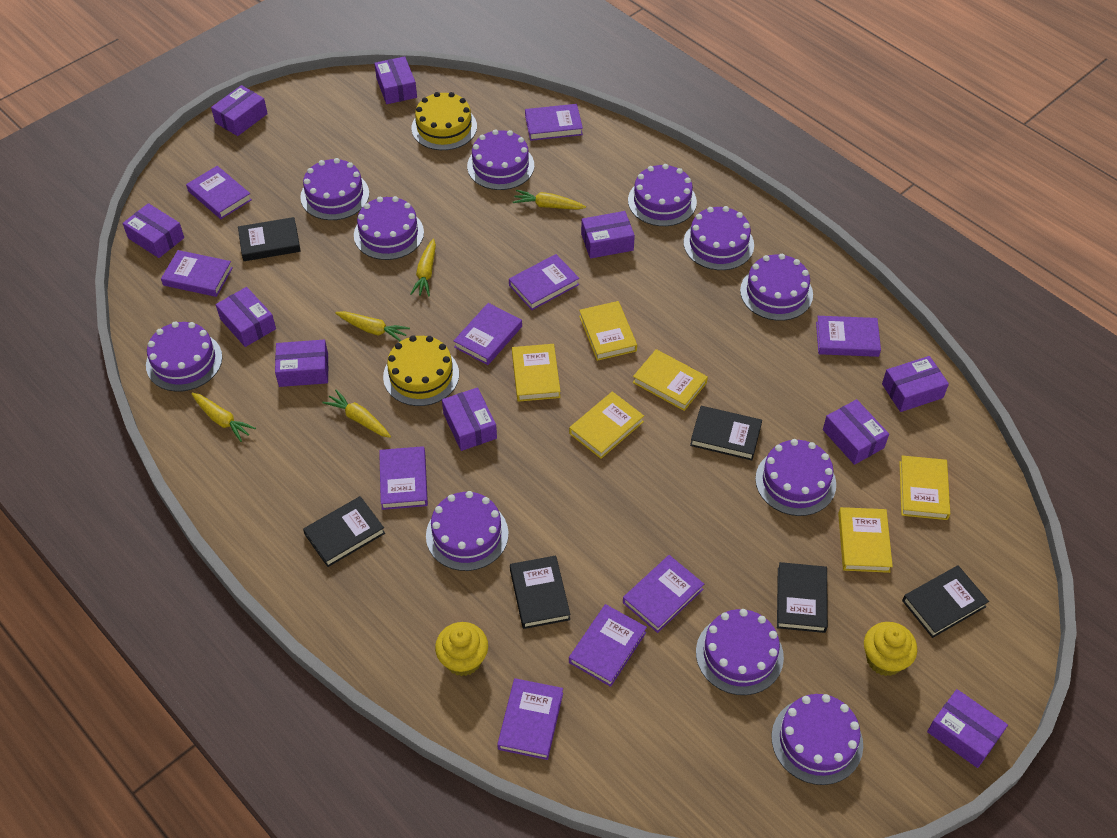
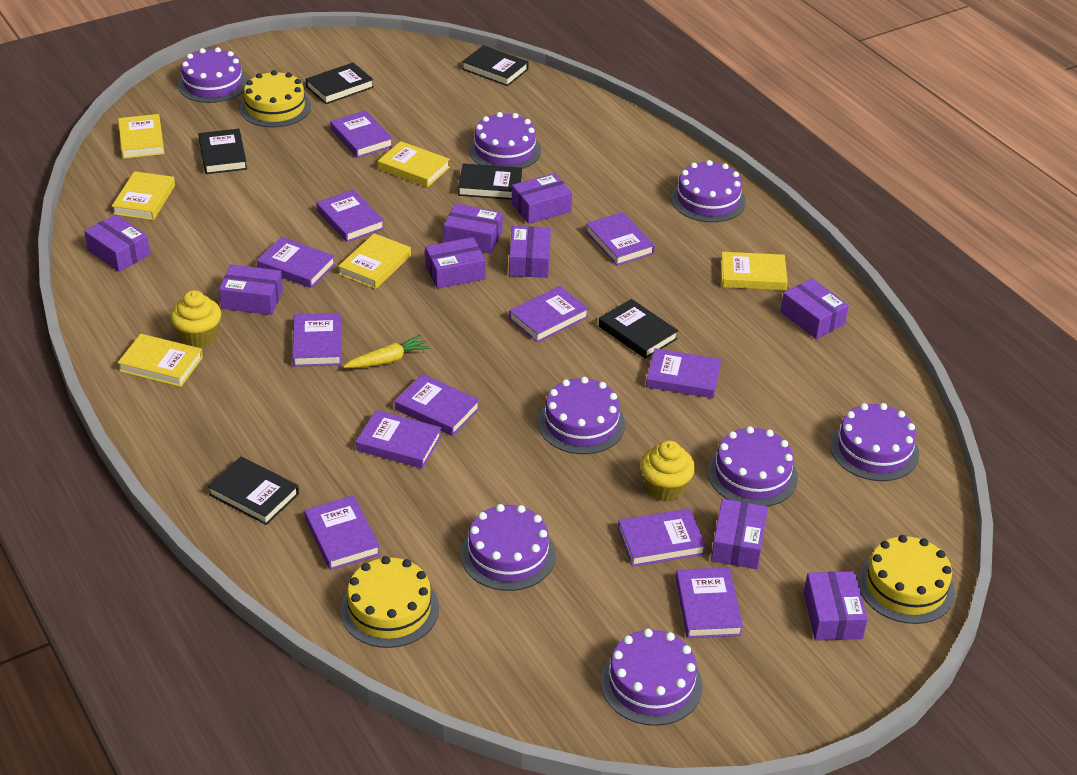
purple book: [161,250,233,297] [186,166,252,219] [379,446,428,510] [454,303,522,365] [497,678,563,760] [509,254,579,310] [525,104,583,141] [569,604,647,687] [623,555,704,633] [816,316,881,357] = 10 -> [257,237,335,288] [292,313,341,367] [304,495,380,570] [316,189,384,242] [330,110,393,158] [356,410,441,468] [395,374,480,436] [509,286,589,343] [586,212,655,266] [618,508,706,567] [646,348,721,398] [675,567,743,638] = 12
purple box: [122,203,184,258] [211,85,268,136] [216,287,276,347] [275,340,328,387] [374,56,417,104] [442,387,497,451] [581,211,635,259] [823,399,889,465] [882,356,949,412] [927,689,1008,768] = 10 -> [84,214,150,272] [219,264,283,315] [425,237,486,289] [444,204,503,254] [509,226,551,278] [512,173,572,224] [711,499,768,569] [780,278,849,339] [804,571,868,640] = 9
purple cake: [146,321,222,392] [300,158,369,220] [354,196,424,260] [426,491,509,571] [467,129,534,190] [628,164,697,226] [684,206,754,270] [696,609,784,695] [740,254,813,321] [755,439,836,516] [771,694,863,785] = 11 -> [178,47,248,103] [461,504,556,591] [469,112,541,169] [538,377,625,454] [601,629,703,726] [671,160,746,222] [708,426,798,507] [830,403,919,481] = 8
yellow cake: [383,335,459,406] [411,92,477,150] = 2 -> [240,70,311,127] [340,556,439,648] [858,535,955,624] = 3
yellow carrot: [191,392,256,442] [322,389,391,438] [335,311,410,341] [410,239,436,296] [513,190,586,210] = 5 -> [343,335,430,368] = 1

